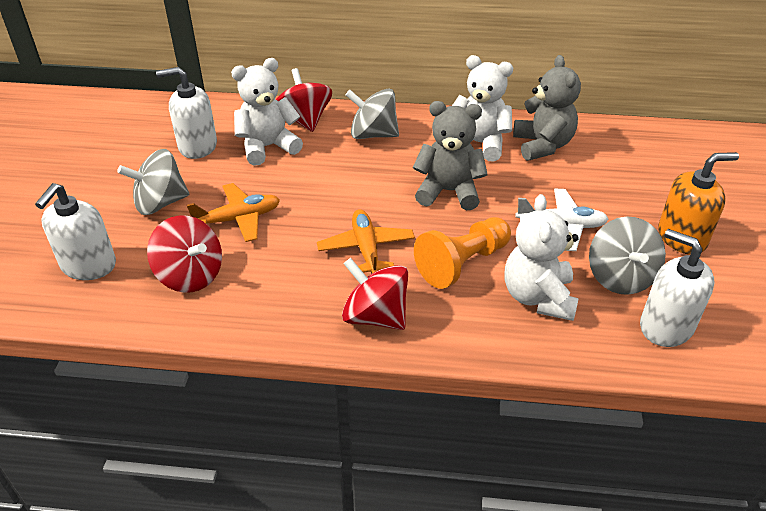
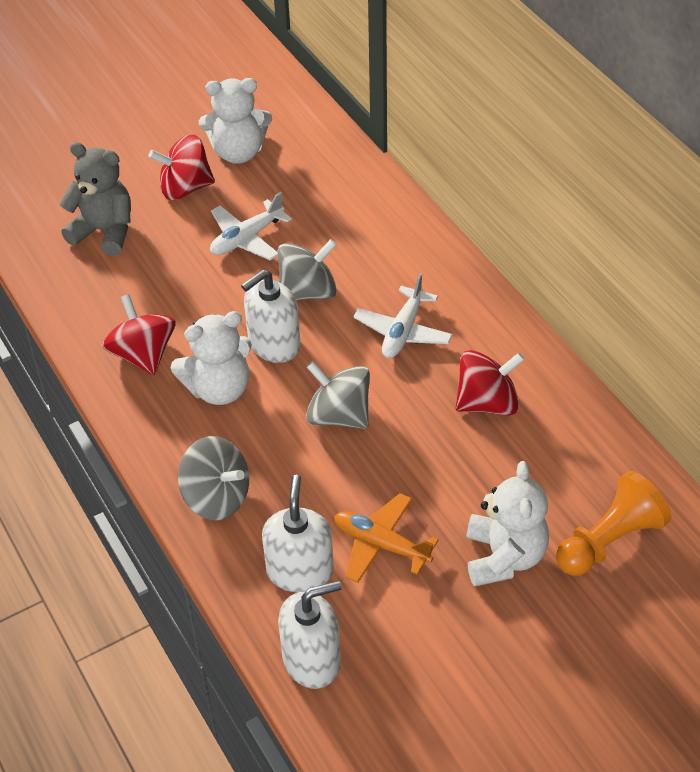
grey teddy bear: [413,101,488,210] [513,55,581,161] = 2 -> [59,142,131,256] = 1
orange plane: [187,183,280,242] [317,209,415,274] = 2 -> [334,493,438,583] = 1
orange soap dispenser: [658,152,739,255] = 1 -> none = 0
white plane: [515,189,609,251] = 1 -> [210,192,292,260] [353,273,453,358] = 2

